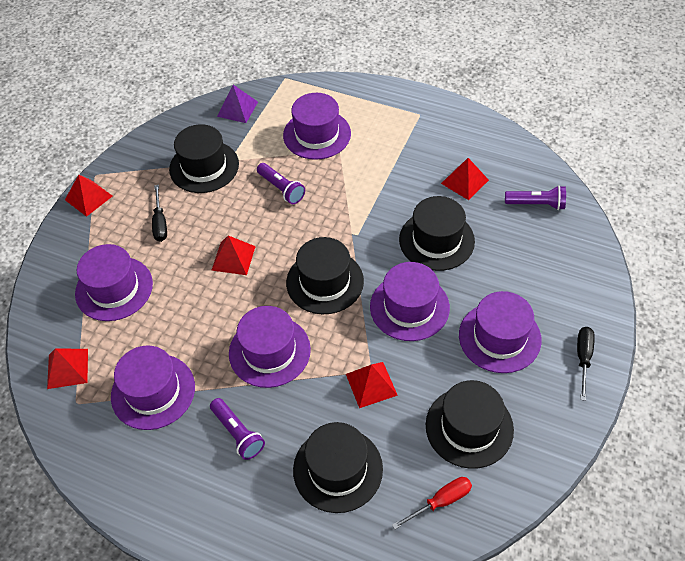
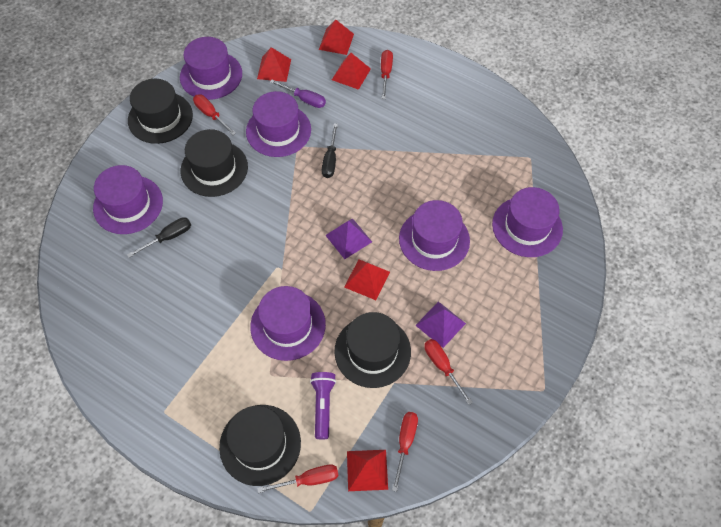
black hat: [169,124,239,193] [286,237,364,314] [293,422,383,513] [399,196,475,271] [426,380,514,469] = 5 -> [128,79,193,144] [181,129,248,197] [219,405,301,486] [334,312,411,388] = 4
purple flashlight: [210,398,265,460] [257,163,305,204] [505,185,566,210] = 3 -> [310,372,336,440] = 1
purple pyramid: [217,85,258,123] = 1 -> [325,219,372,259] [415,301,466,348] = 2
purple screwdriver: none = 0 -> [270,80,326,108] = 1
red screwdriver: [392,477,472,529] = 1 -> [193,95,236,135] [257,464,339,493] [381,50,393,99] [392,412,418,492] [424,339,473,405] = 5

